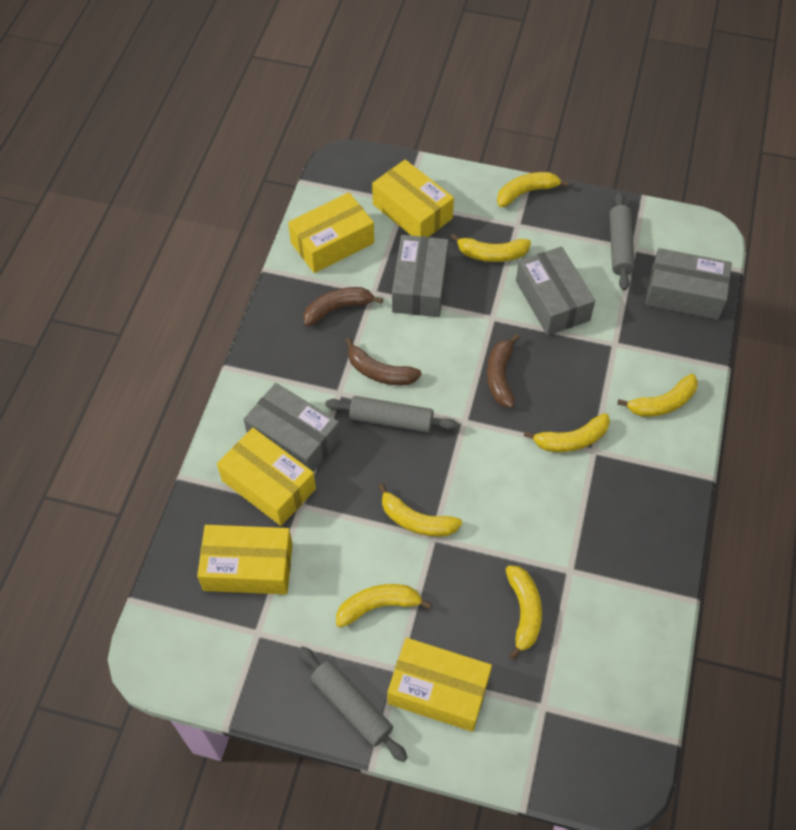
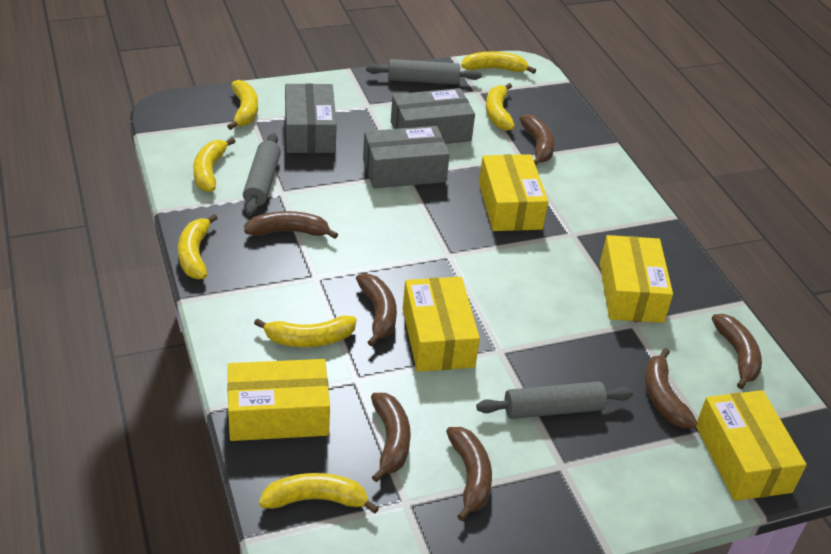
brown banana: [303,287,383,326] [345,338,421,386] [487,334,520,408] = 3 -> [244,211,338,239] [356,273,397,346] [371,393,411,482] [446,427,492,521] [520,114,555,165] [645,348,697,429] [712,314,762,389] = 7
grey box: [244,383,340,472] [392,235,449,317] [516,247,595,336] [646,248,732,320] = 4 -> [285,83,337,153] [363,126,450,188] [391,88,475,144] = 3

